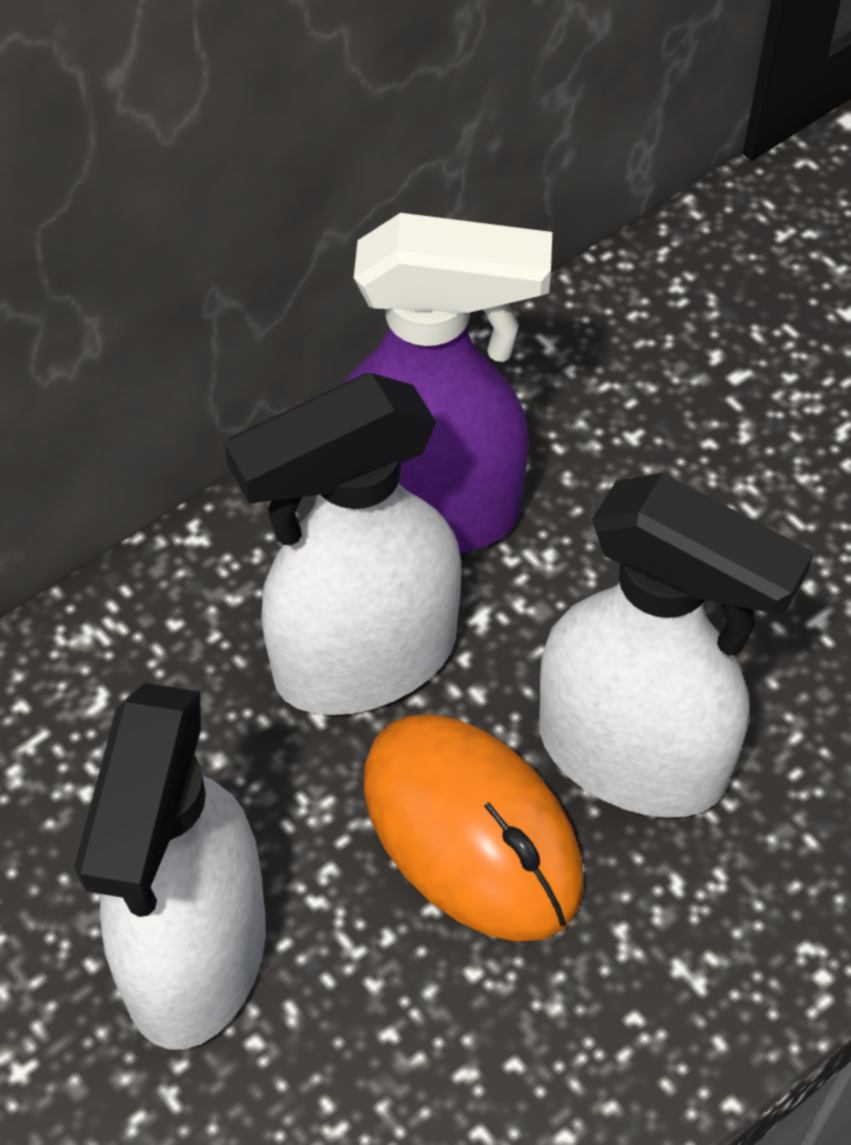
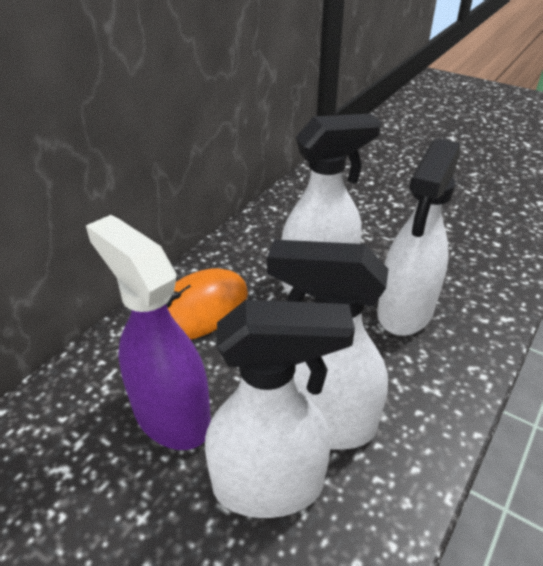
white spray bottle: [74,683,266,1049] [225,373,461,715] [539,473,814,818] = 3 -> [205,300,355,518] [267,240,388,450] [282,113,381,296] [377,138,460,335] = 4

